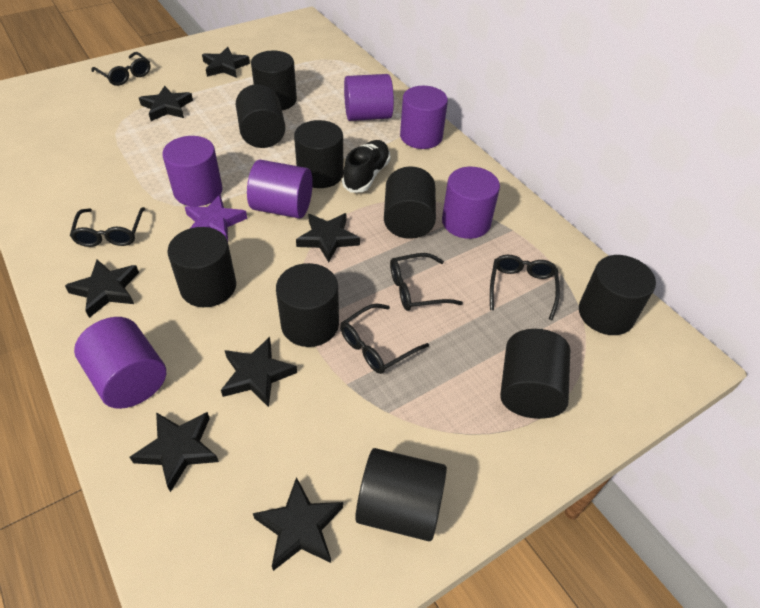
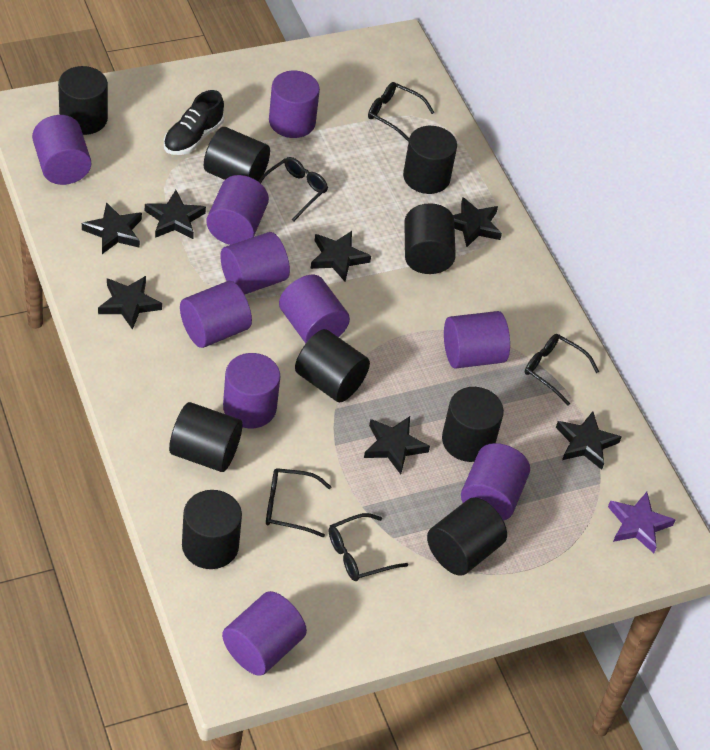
purple cylinder: [74,317,166,409] [162,136,223,206] [247,160,313,218] [344,74,394,121] [400,86,448,149] [442,167,500,239] = 6 -> [32,115,91,185] [180,281,252,348] [206,175,269,245] [220,232,290,295] [222,591,307,676] [223,353,280,428] [269,71,320,138] [279,275,350,343] [444,311,510,368] [461,443,530,521] = 10

